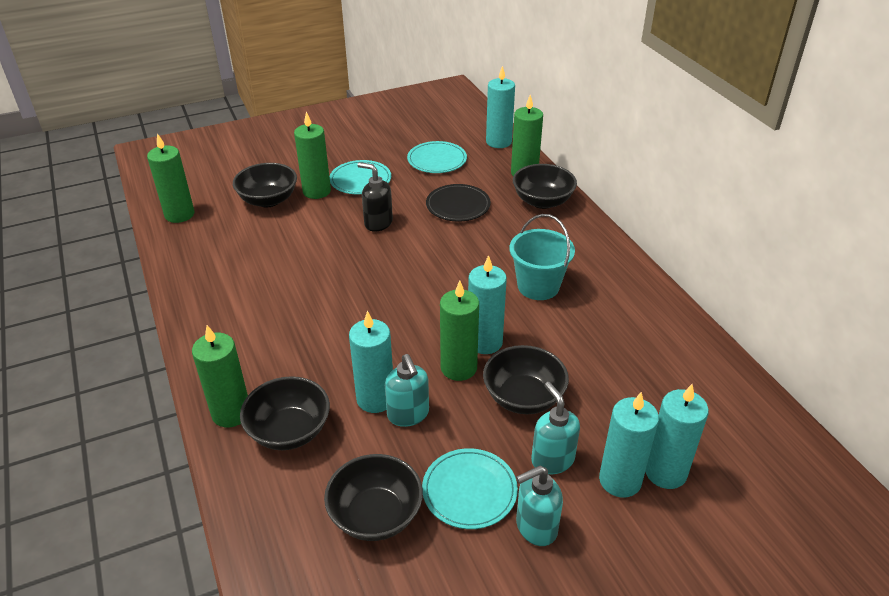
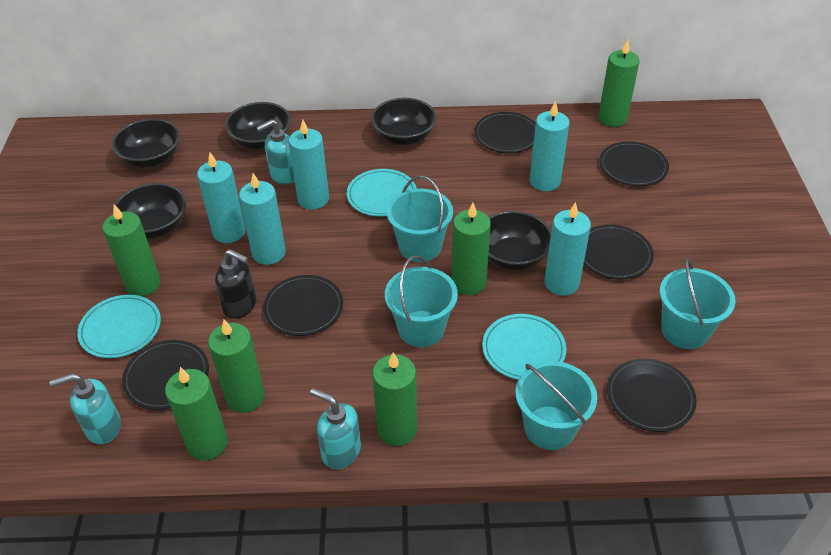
black plate: [426,184,491,221] = 1 -> [122,340,209,410] [263,275,343,336] [474,112,536,153] [584,225,654,280] [599,141,669,186] [607,359,697,432] = 6
green candle: [147,133,194,223] [192,325,248,427] [294,112,331,199] [440,281,479,381] [511,95,543,177] = 5 -> [102,204,161,296] [165,367,228,460] [208,320,265,413] [372,352,417,446] [452,202,491,295] [598,40,640,127] = 6
turquoise bucket: [509,214,575,300] = 1 -> [385,256,458,347] [387,175,453,262] [516,361,597,450] [660,258,736,349] = 4

